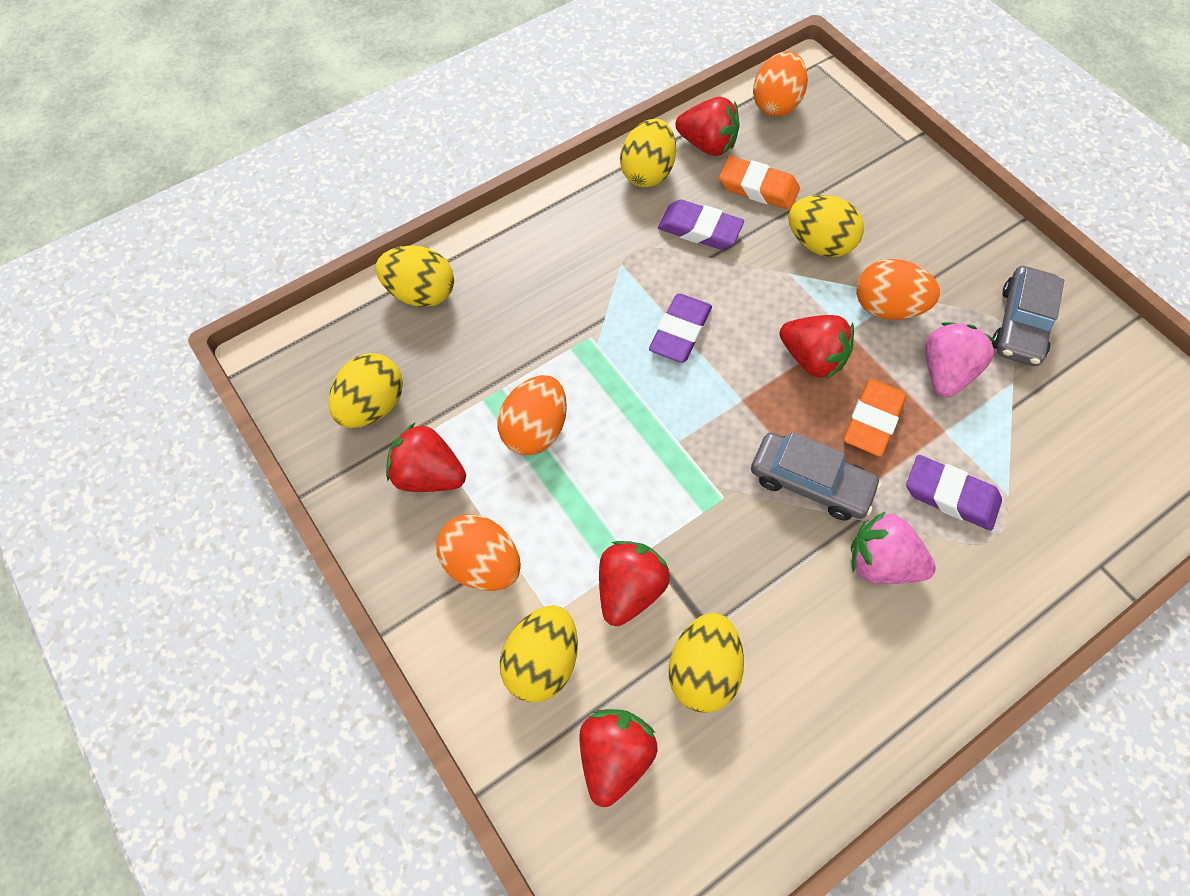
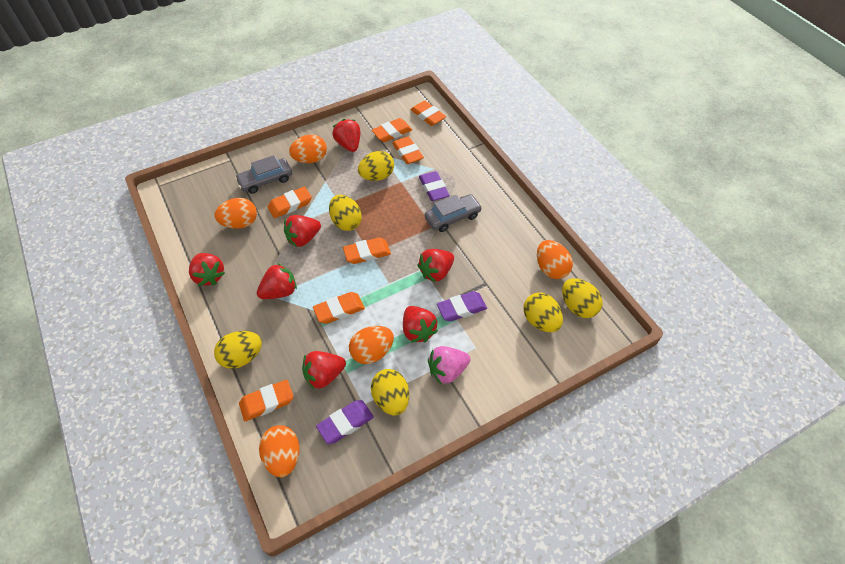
orange egg: [436,514,521,591] [497,375,567,455] [753,51,808,117] [856,259,940,320] = 4 -> [215,198,257,229] [259,425,300,477] [289,134,327,163] [349,326,394,364] [537,240,573,279] = 5
orange eraser: [719,156,800,210] [844,379,906,457] = 2 -> [239,380,294,421] [268,187,312,218] [313,292,365,324] [343,237,391,264] [372,118,412,142] [392,136,424,164] [410,101,446,126] = 7
pink strawberry: [851,511,936,584] [925,322,995,397] = 2 -> [428,346,471,384] = 1
red strawberry: [386,423,466,492] [579,709,658,807] [599,541,670,626] [675,97,740,156] [779,315,854,380] = 5 -> [189,253,225,286] [257,263,297,299] [284,215,321,247] [302,351,346,389] [332,119,360,152] [403,306,438,343] [418,249,454,282] = 7

